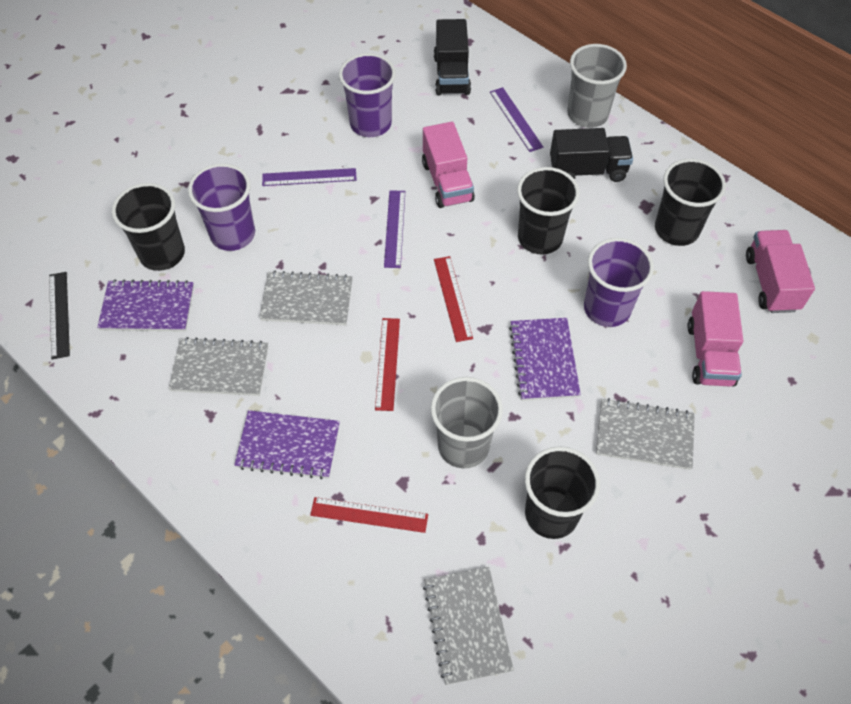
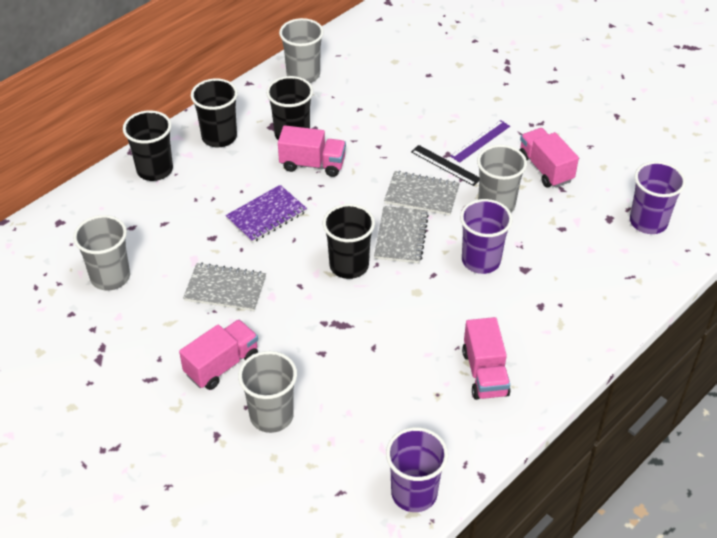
black truck: [434,19,471,95] [550,128,633,182] = 2 -> none = 0
grey cup: [431,377,503,468] [567,44,627,128] = 2 -> [73,215,130,290] [238,351,297,433] [279,18,324,83] [477,145,527,213] = 4
grey notebook: [168,337,268,396] [259,271,353,325] [423,567,514,685] [596,398,695,470] = 4 -> [183,262,266,311] [374,206,429,263] [384,171,460,216] = 3
pink truck: [422,122,475,208] [687,291,743,386] [746,230,815,313] = 3 -> [179,319,258,390] [278,125,346,177] [462,317,511,400] [519,128,579,188] = 4
purple notebook: [97,279,194,332] [234,410,340,480] [509,318,581,401] = 3 -> [225,185,307,243] = 1
purple ruler: [262,168,357,186] [384,190,405,268] [490,87,543,152] = 3 -> [450,120,510,163] = 1
red ruler: [310,497,428,533] [375,318,400,411] [434,256,473,342] = 3 -> none = 0

